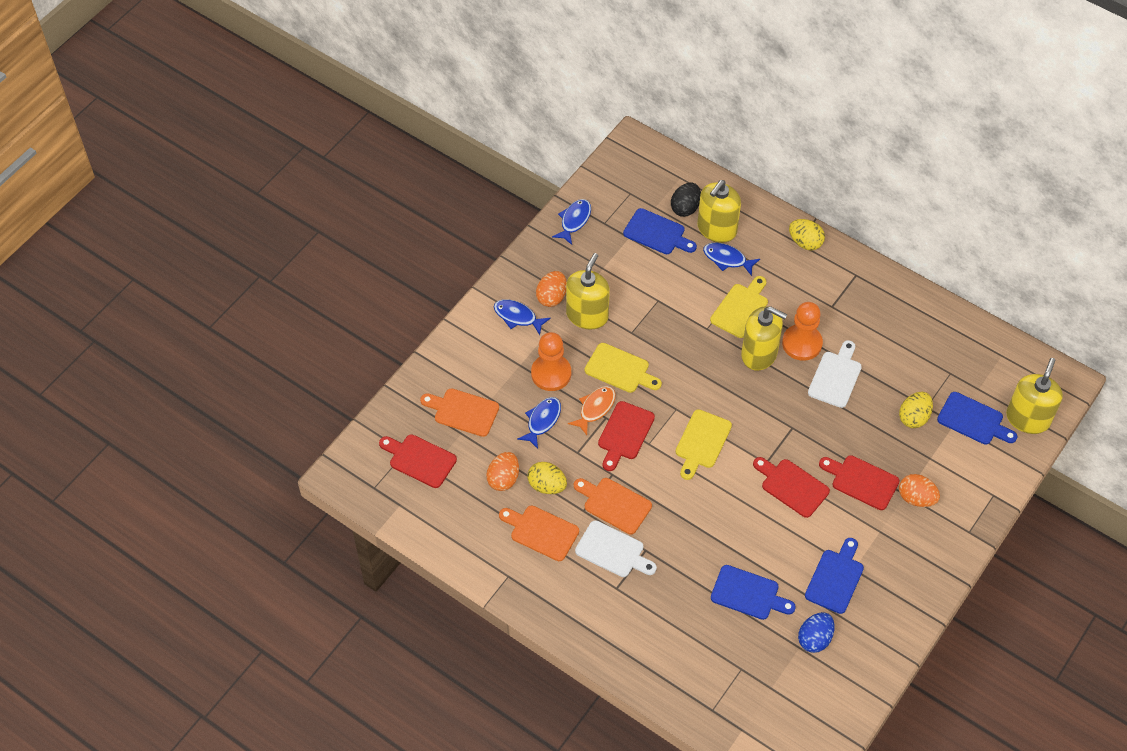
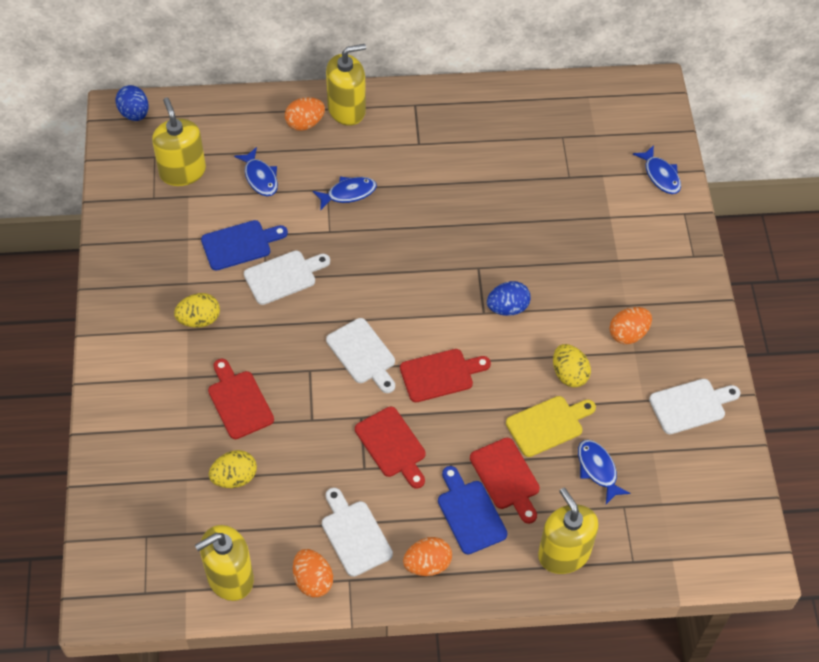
black egg: [671,183,701,217] = 1 -> none = 0
blue cutting board: [623,208,697,254] [711,565,796,620] [805,538,864,614] [937,392,1018,445] = 4 -> [201,220,288,270] [438,466,508,554] = 2
blue egg: [798,612,835,653] = 1 -> [115,85,149,121] [487,281,531,316] = 2
orange cutting board: [420,388,499,437] [499,506,579,561] [574,478,652,534] = 3 -> none = 0
orange egg: [486,452,519,491] [536,271,567,307] [899,474,940,507] = 3 -> [285,97,325,131] [293,549,333,597] [403,537,452,576] [610,307,652,344] = 4
orange fish: [568,386,616,435] = 1 -> none = 0
orange pawn: [531,332,571,391] [782,302,823,361] = 2 -> none = 0
white cutting board: [575,520,657,577] [808,340,862,408] = 2 -> [244,251,330,305] [322,488,393,577] [326,318,395,393] [649,379,741,434] = 4
yellow cutting board: [585,343,662,393] [676,409,732,480] [710,276,768,338] = 3 -> [506,396,596,457] = 1

